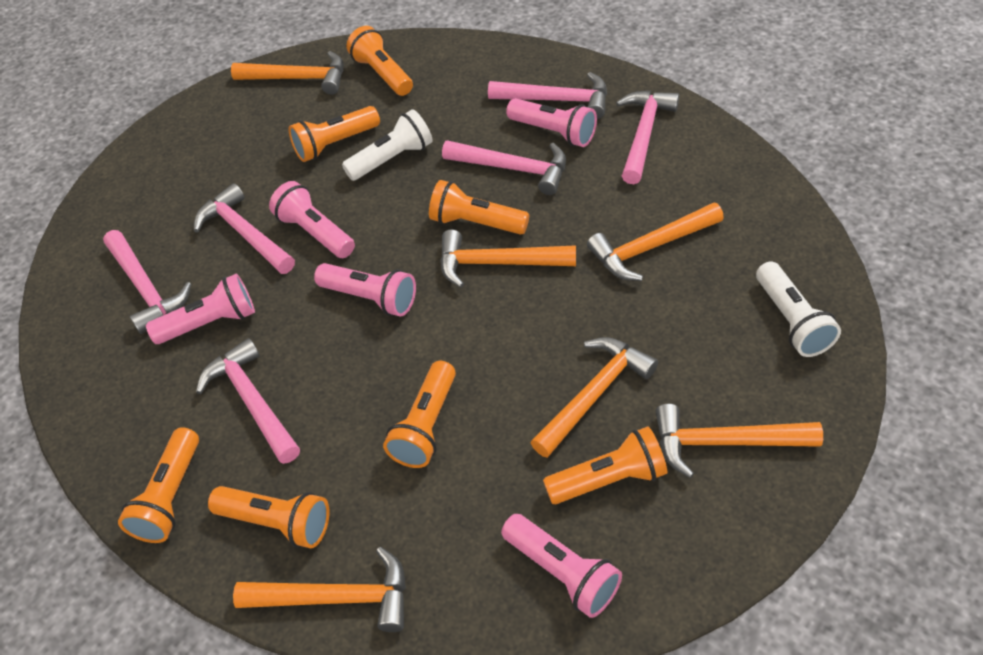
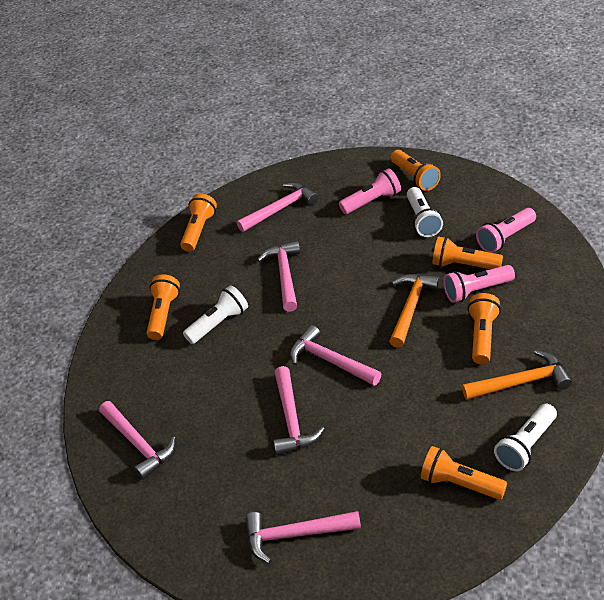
orange flashlight: [118,427,199,543] [208,486,330,548] [289,106,380,162] [346,26,413,96] [383,361,456,468] [429,180,529,235] [543,426,667,504] = 7 -> [147,274,180,340] [180,193,217,252] [391,150,441,191] [421,446,507,500] [433,236,503,269] [467,293,501,364] = 6
orange hammer: [231,51,343,95] [233,547,406,632] [440,230,576,288] [530,337,658,458] [587,203,724,281] [655,404,823,478] = 6 -> [389,274,440,348] [462,350,572,400] = 2
pink flashlight: [146,273,255,344] [269,181,355,258] [314,263,416,317] [501,514,622,618] [506,98,597,147] = 5 -> [339,168,401,214] [443,265,515,303] [476,208,536,253] = 3
white flashlight: [342,109,433,181] [756,261,841,357] = 2 -> [183,285,248,344] [407,187,443,237] [494,404,557,471] = 3

